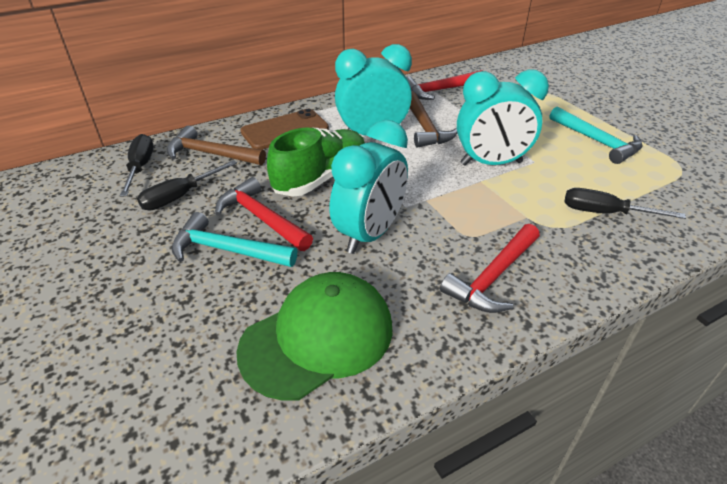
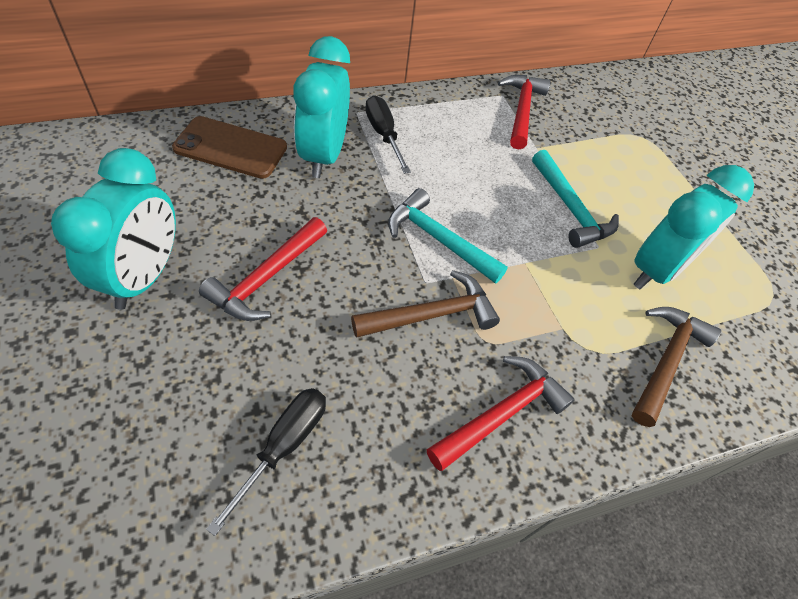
black screwdriver: [120,134,154,197] [137,160,237,210] [564,188,686,219] = 3 -> [206,388,326,536] [365,95,411,174] = 2
green cap: [237,272,392,401] = 1 -> none = 0
green shoe: [267,128,365,197] = 1 -> none = 0

